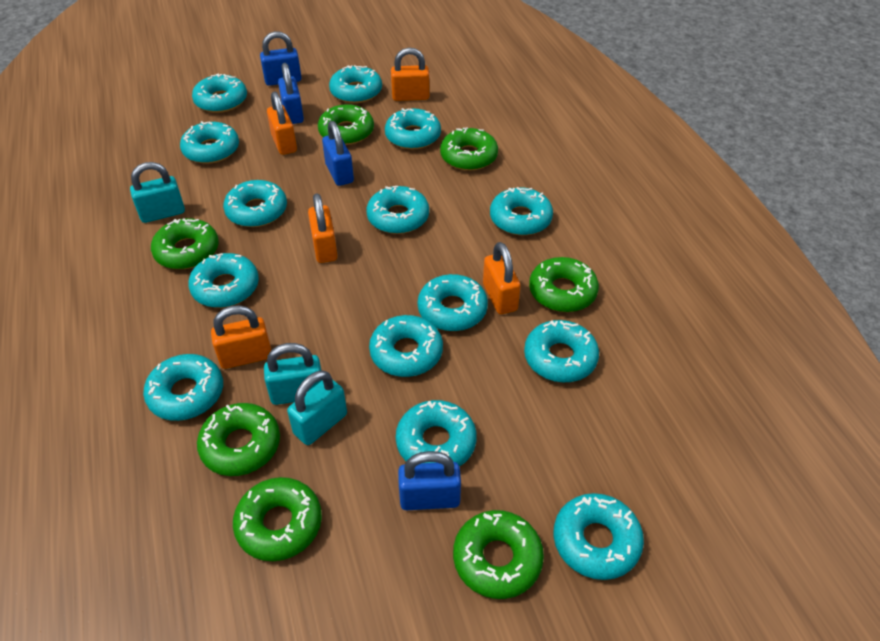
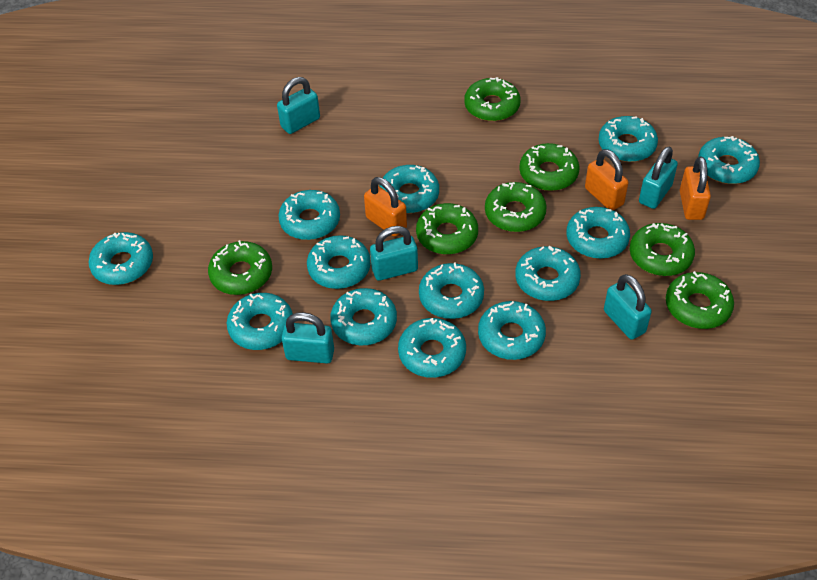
blue padlock: [260,31,302,86] [278,63,304,124] [322,121,354,186] [398,451,461,510] = 4 -> none = 0
orange padlock: [211,305,271,369] [267,92,297,155] [308,193,338,263] [391,48,430,101] [483,242,521,314] = 5 -> [364,177,407,237] [585,149,629,210] [680,156,711,220] = 3
turquoise donut: [143,354,223,421] [180,121,239,164] [188,253,259,308] [192,73,247,113] [223,180,287,227] [329,65,382,103] [366,186,429,234] [369,315,443,377] [385,108,441,149] [396,400,477,467] [418,274,488,331] [490,187,553,235] [524,320,599,382] [554,493,644,580] = 14 -> [89,232,153,285] [226,293,293,350] [278,190,340,240] [307,235,371,289] [330,288,397,345] [379,165,439,213] [398,318,466,378] [419,262,484,319] [478,301,546,360] [515,246,581,301] [566,207,630,259] [598,116,658,162] [698,136,760,184] = 13
turquoise padlock: [130,162,185,223] [264,343,322,405] [287,370,347,445] = 3 -> [277,77,320,134] [281,312,334,363] [370,226,418,281] [604,274,652,340] [639,147,678,209] = 5

